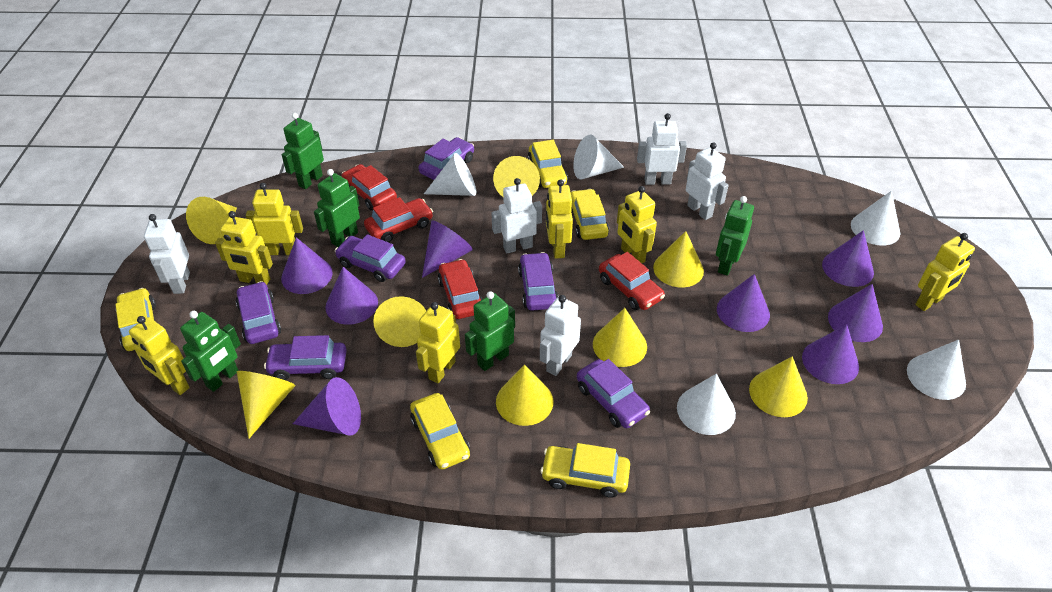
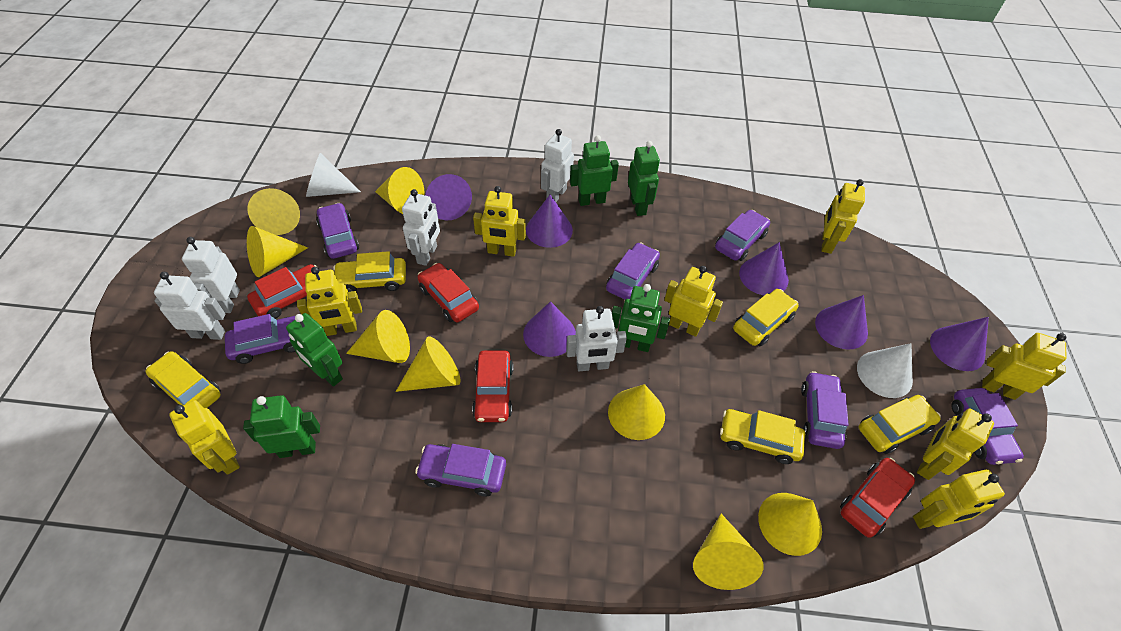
purple car: [236,281,281,344] [264,335,347,380] [335,234,406,282] [418,137,474,180] [518,252,559,311] [577,359,650,428] = 6 -> [225,314,296,364] [316,203,359,259] [415,444,506,496] [606,242,660,300] [715,210,770,261] [801,371,849,449] [951,388,1024,465] = 7
purple cone: [281,237,333,294] [293,377,361,436] [325,267,378,325] [422,220,473,278] [717,274,770,332] [802,324,859,384] [822,230,874,287] [828,284,883,342] = 8 -> [425,174,472,220] [523,301,576,357] [526,195,573,248] [739,242,789,295] [815,295,868,350] [930,317,989,371] = 6
white cone: [424,153,476,196] [573,135,624,179] [677,374,736,435] [851,191,900,246] [907,340,966,400] = 5 -> [306,153,361,197] [857,343,913,398] = 2
yellow robot: [129,316,190,395] [215,211,273,285] [246,183,303,255] [416,302,460,383] [546,180,573,259] [617,186,657,263] [915,233,975,311] = 7 -> [169,400,240,475] [297,267,362,336] [473,186,526,257] [664,266,723,337] [821,179,865,254] [913,469,1005,529] [917,408,994,480] [982,333,1067,400] = 8

